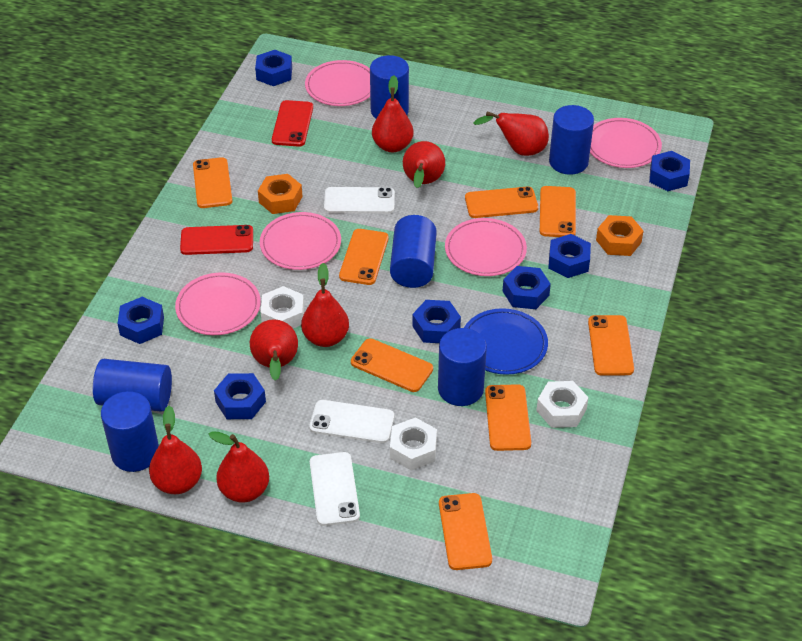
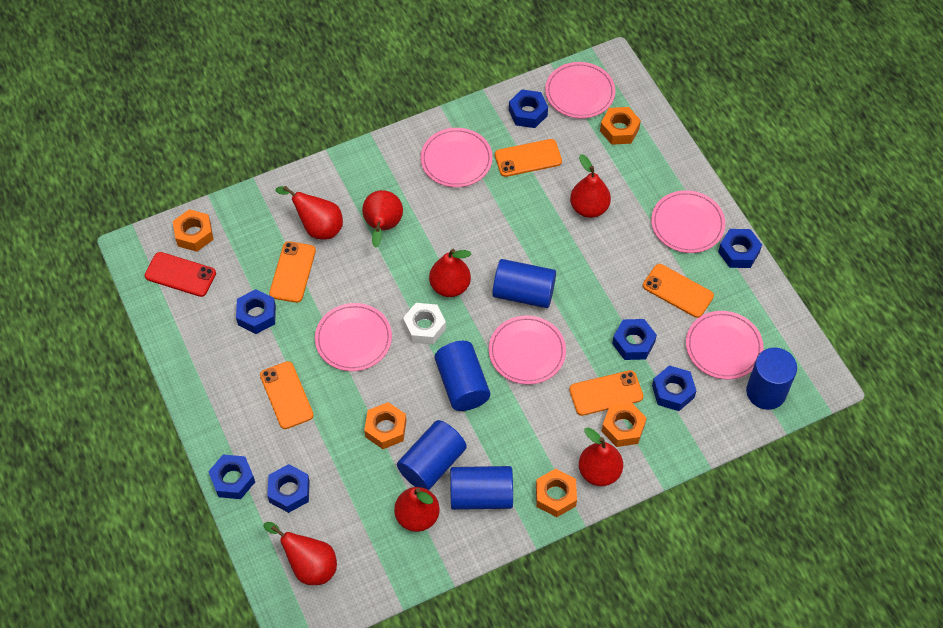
blue cylinder: [93,359,172,412] [101,391,159,472] [370,55,409,119] [390,215,437,288] [438,328,487,406] [549,105,594,175] = 6 -> [397,420,467,490] [435,341,490,411] [450,466,513,510] [492,259,556,308] [746,348,797,410] = 5
blue plate: [464,308,548,375] = 1 -> none = 0
orange nut: [258,174,302,214] [596,215,644,256] = 2 -> [173,209,213,252] [364,402,406,449] [536,469,577,517] [600,107,641,145] [602,402,646,447] = 5
orange phone: [193,157,232,208] [339,229,389,285] [351,338,433,392] [439,493,492,570] [465,187,538,218] [485,384,531,451] [540,186,576,237] [588,315,634,376] = 8 -> [260,361,314,429] [269,241,316,303] [495,139,562,177] [569,370,643,416] [643,264,714,318] = 5
pink plate: [175,272,261,335] [260,212,341,270] [305,60,370,106] [445,218,527,276] [590,118,662,168] = 5 -> [315,303,392,371] [421,128,493,187] [489,316,566,384] [545,62,615,119] [651,190,725,253] [686,311,764,379] = 6
red phone: [180,225,253,255] [272,100,313,147] = 2 -> [145,252,216,297] = 1
white nut: [261,286,304,328] [390,417,437,471] [536,381,589,428] = 3 -> [403,303,446,345] = 1
white phone: [309,400,394,443] [310,452,360,526] [324,187,395,214] = 3 -> none = 0

